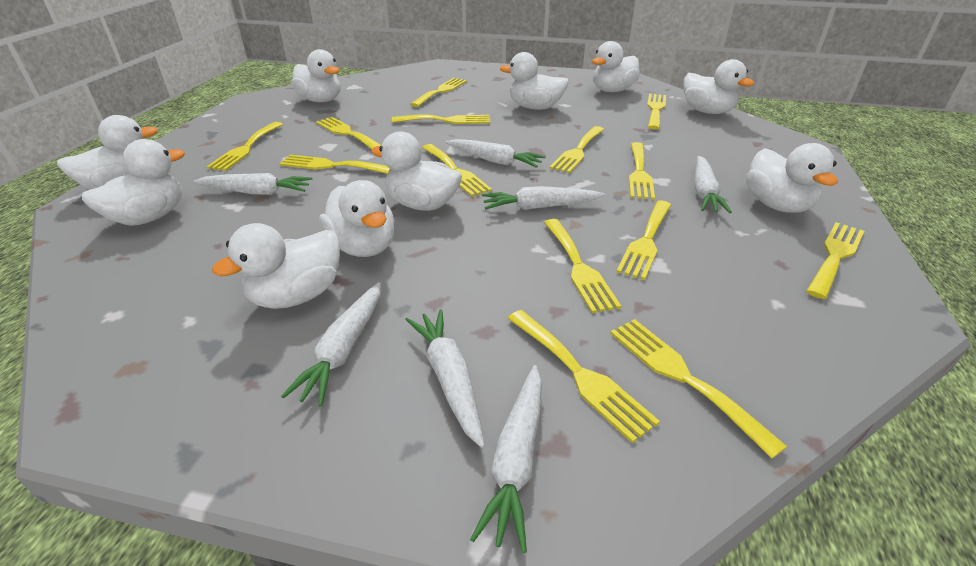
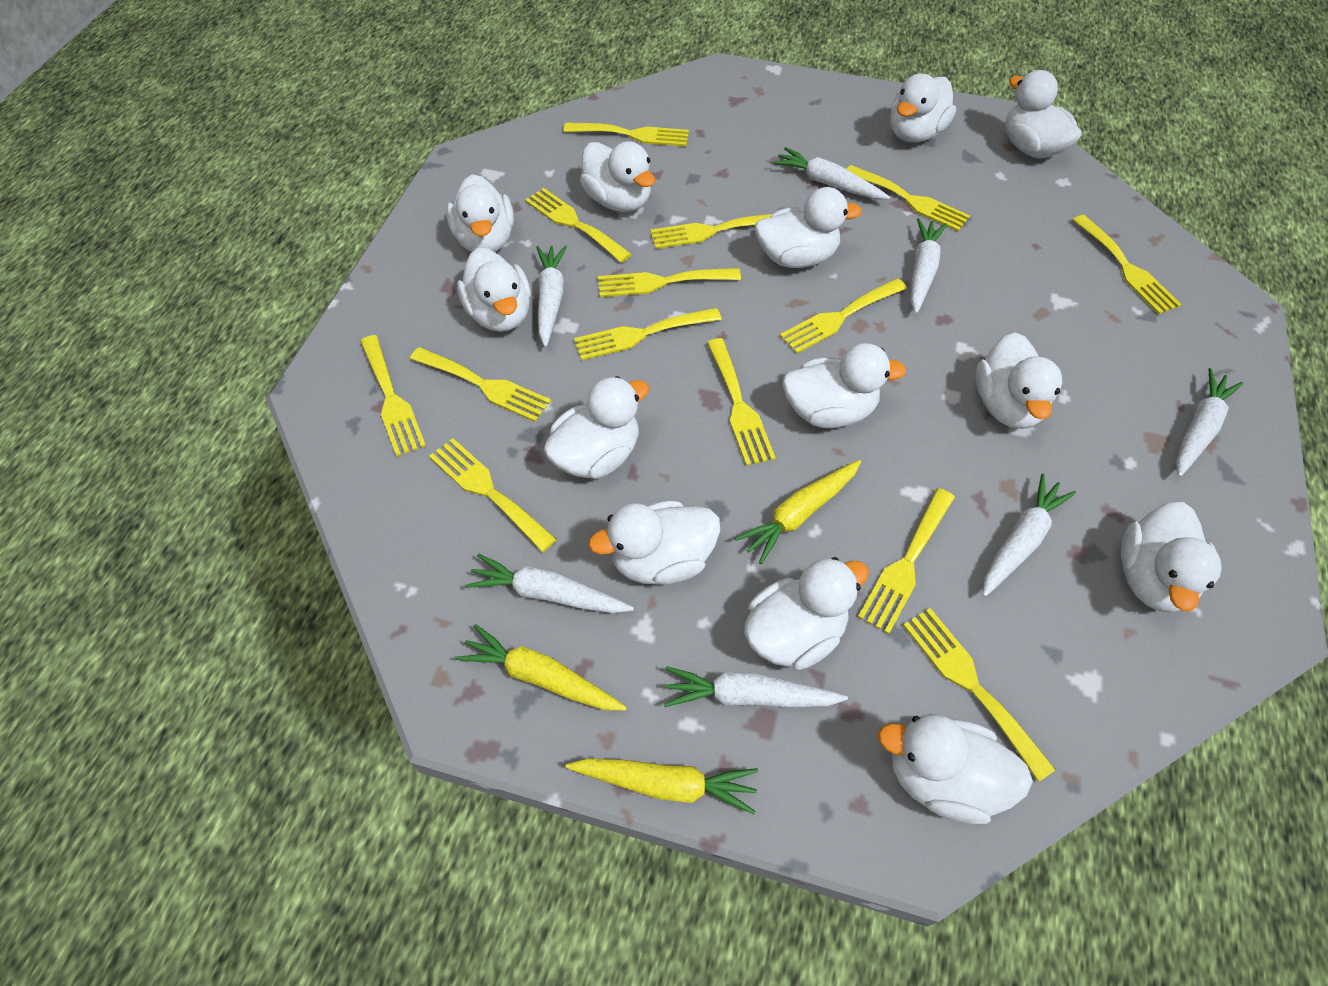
white duck: [57,115,158,189] [82,139,185,226] [212,223,340,309] [291,49,341,102] [319,180,395,257] [371,131,462,211] [500,52,569,110] [592,41,640,92] [684,59,754,114] [746,143,838,213] = 10 -> [446,174,514,252] [457,247,531,332] [543,376,649,479] [580,141,655,212] [588,501,720,584] [744,557,869,670] [755,187,862,268] [782,343,907,428] [878,714,1033,824] [890,74,956,143] [976,332,1062,429] [1005,70,1081,158] [1121,502,1221,613] = 13
yellow carrot: none = 0 -> [455,624,627,710] [566,758,758,814] [735,460,861,564] = 3

